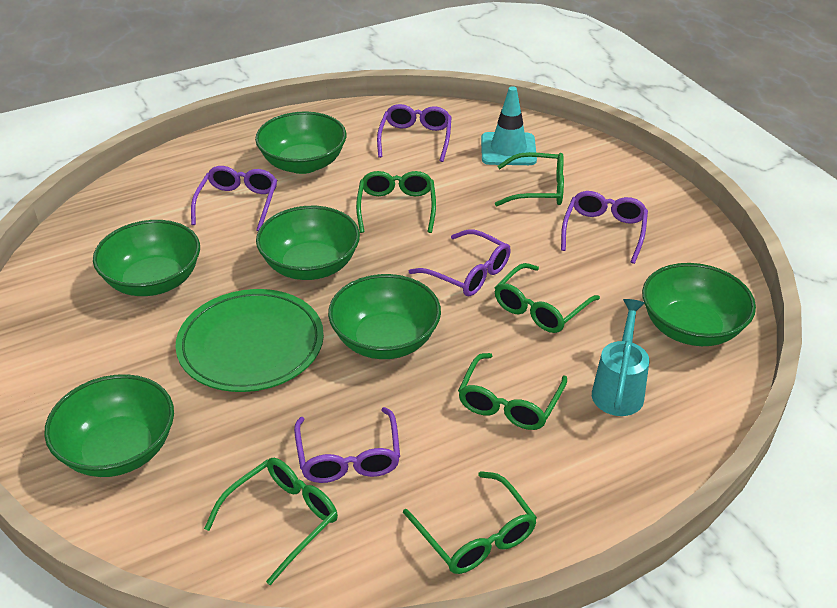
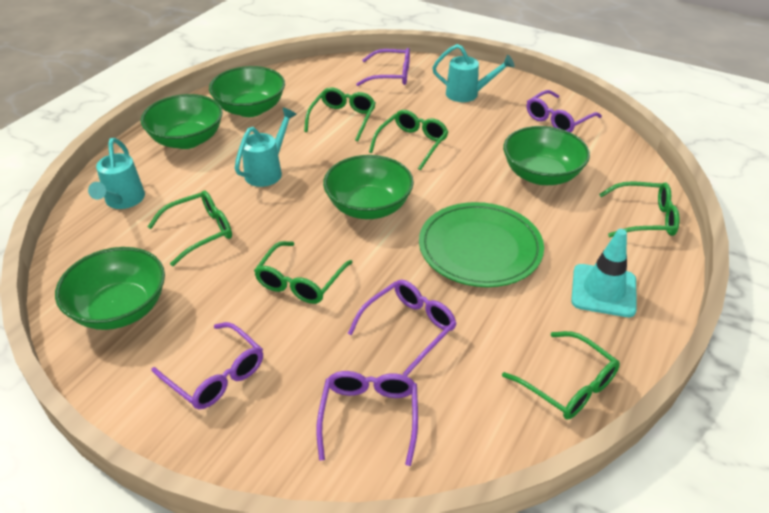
green bowl: [44,374,174,477] [93,220,200,296] [255,112,346,174] [256,206,360,280] [328,274,441,359] [642,263,756,346] = 6 -> [55,247,165,330] [141,94,223,149] [209,66,285,117] [323,155,414,219] [503,126,590,185] = 5
turquoise watering can: [592,299,649,416] = 1 -> [88,138,145,209] [235,108,297,187] [432,44,514,102] = 3

